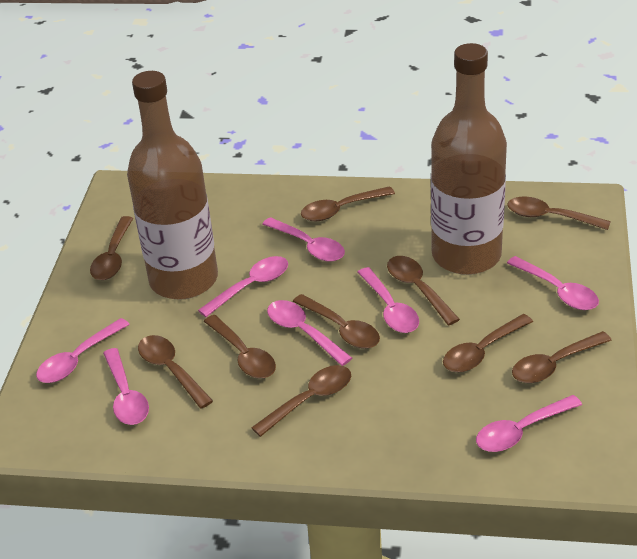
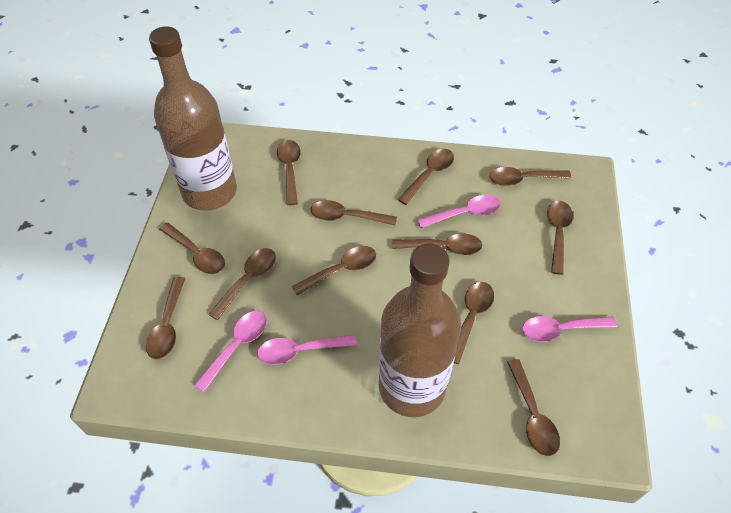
brown spoon: [90,216,133,280] [138,335,213,409] [204,315,276,378] [251,365,351,437] [293,294,380,349] [301,186,395,221] [387,256,460,325] [443,314,533,372] [507,196,611,230] [512,331,612,383] = 10 -> [146,277,186,359] [159,223,225,274] [208,248,276,320] [277,140,301,205] [292,246,376,295] [311,200,397,225] [392,233,482,255] [398,149,454,205] [454,282,494,364] [489,167,571,186] [507,359,560,456] [547,201,573,275] = 12
pink spoon: [36,318,130,383] [103,348,149,425] [198,256,288,317] [262,217,345,262] [267,300,352,366] [357,267,419,333] [476,395,582,452] [507,256,599,310] = 8 -> [194,311,267,392] [257,335,357,365] [417,195,500,228] [522,316,617,342] = 4

